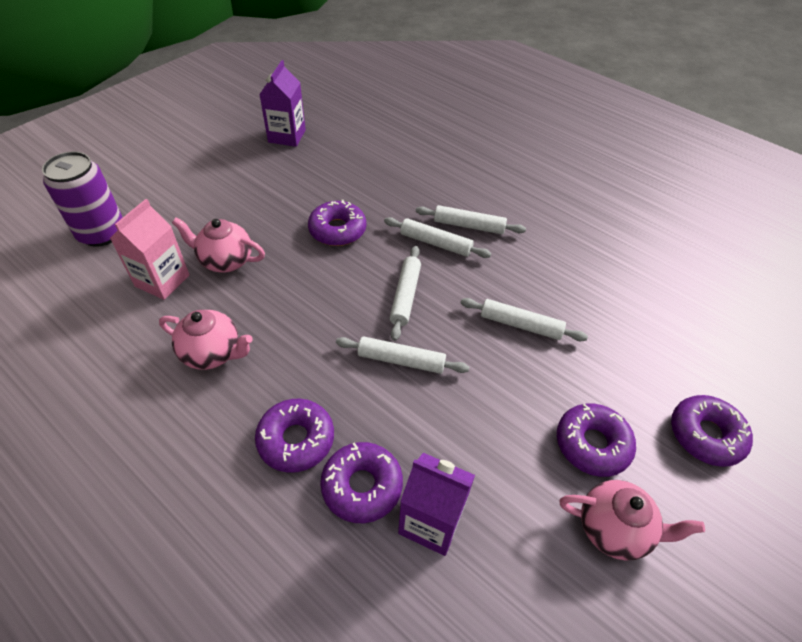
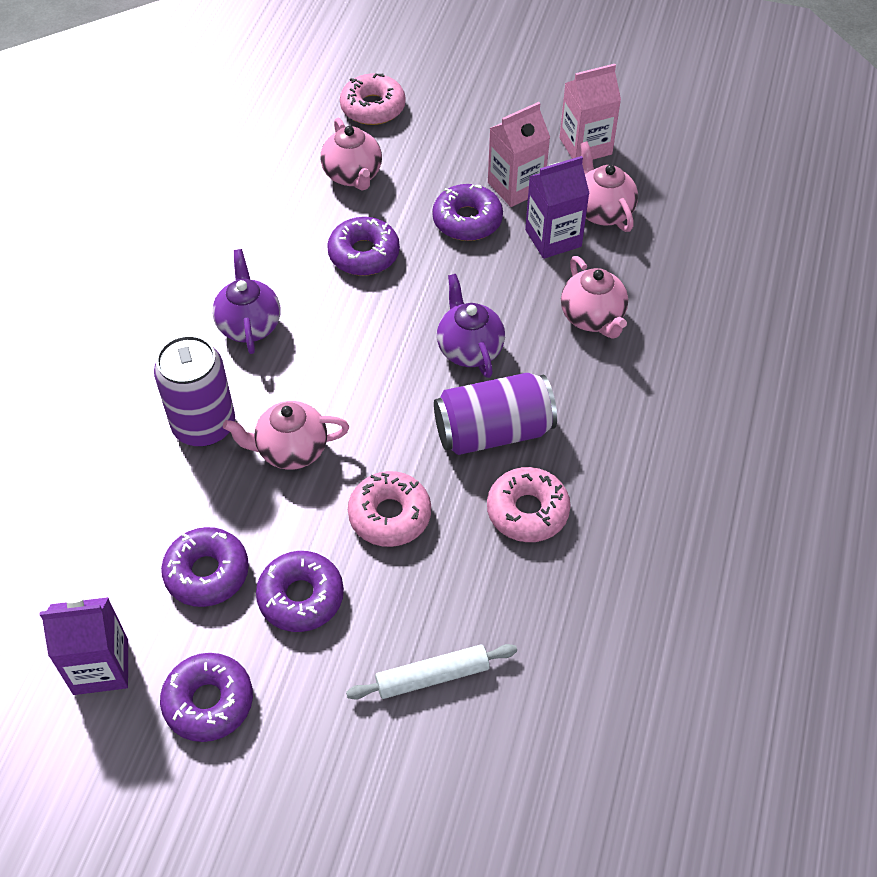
pink carton: [110,199,190,300] = 1 -> [488,102,550,207] [560,64,621,159] = 2
pink donut: none = 0 -> [340,73,405,125] [348,471,431,547] [487,467,571,542] = 3
pink teapot: [159,310,253,370] [172,218,265,273] [560,480,705,561] = 3 -> [223,401,349,470] [321,118,382,191] [561,256,628,338] [580,141,638,232] = 4
purple can: [42,151,123,247] = 1 -> [154,335,235,447] [434,373,557,455] = 2
purple teapot: none = 0 -> [212,249,280,354] [437,274,505,378] = 2
white rolling pin: [336,336,469,374] [384,217,492,258] [390,246,421,341] [416,205,526,234] [460,298,588,341] = 5 -> [346,644,517,700] = 1

